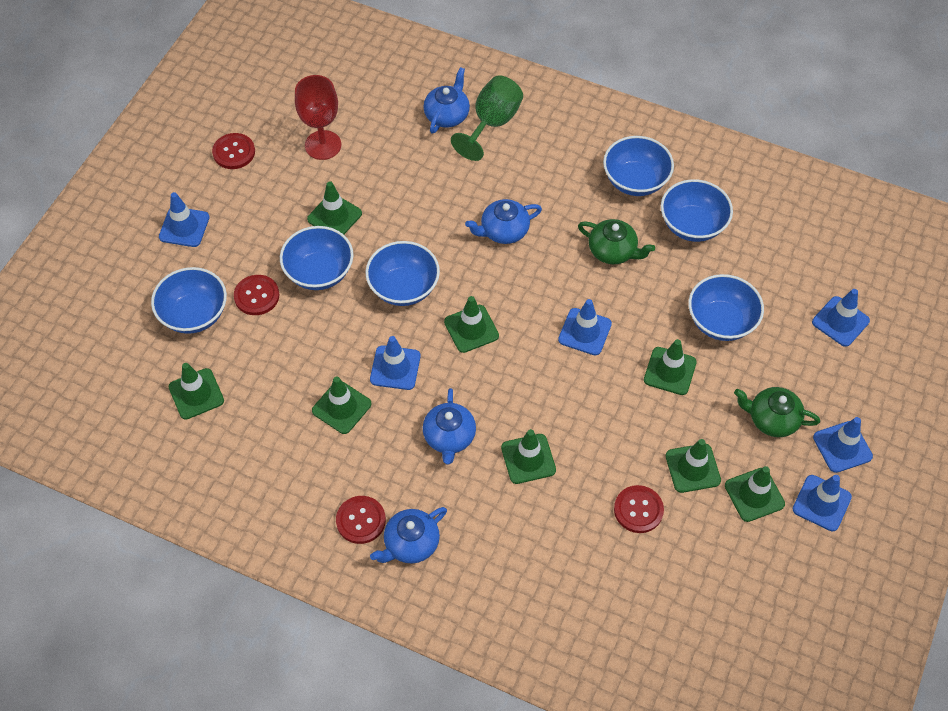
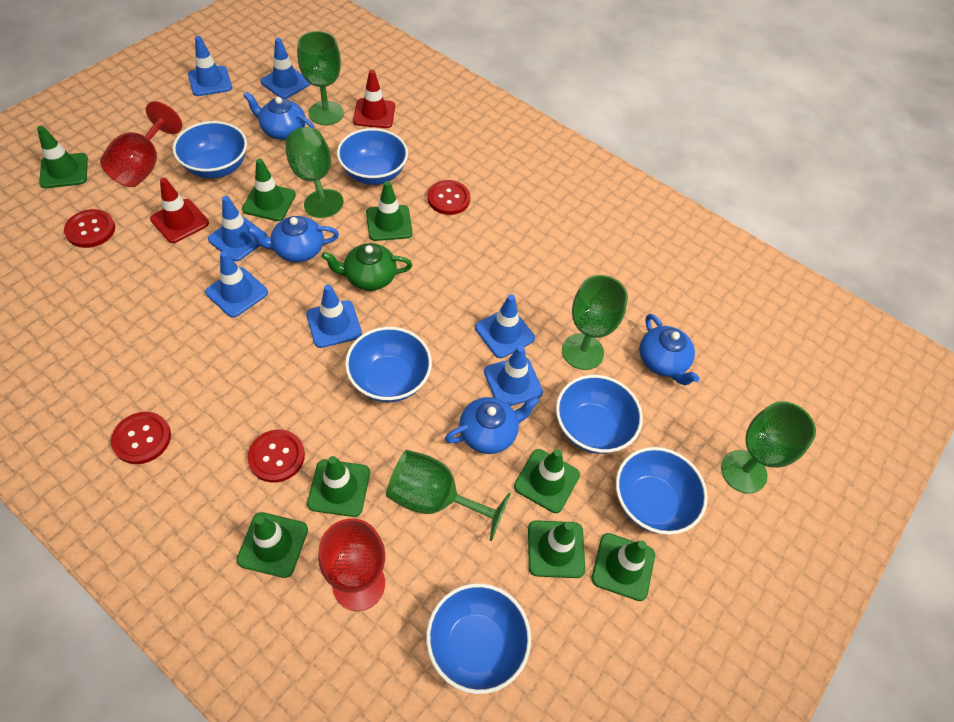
blue traffic cone: [159,192,210,247] [370,336,421,390] [558,299,612,355] [793,475,852,531] [812,289,870,347] [813,417,873,473] = 6 -> [188,36,232,96] [205,251,268,318] [208,196,268,261] [260,38,310,99] [306,284,362,348] [475,294,535,358] [484,345,543,406] = 7
green goblet: [451,75,523,161] = 1 -> [285,127,344,218] [297,31,344,125] [386,450,511,541] [562,275,628,370] [721,401,816,494] = 5
green teapot: [578,219,655,264] [734,387,820,437] = 2 -> [321,243,412,291] = 1
red goblet: [295,75,341,160] = 1 -> [100,101,182,187] [318,518,385,611] = 2
red traffic cone: none = 0 -> [150,178,209,243] [353,70,395,128] = 2

